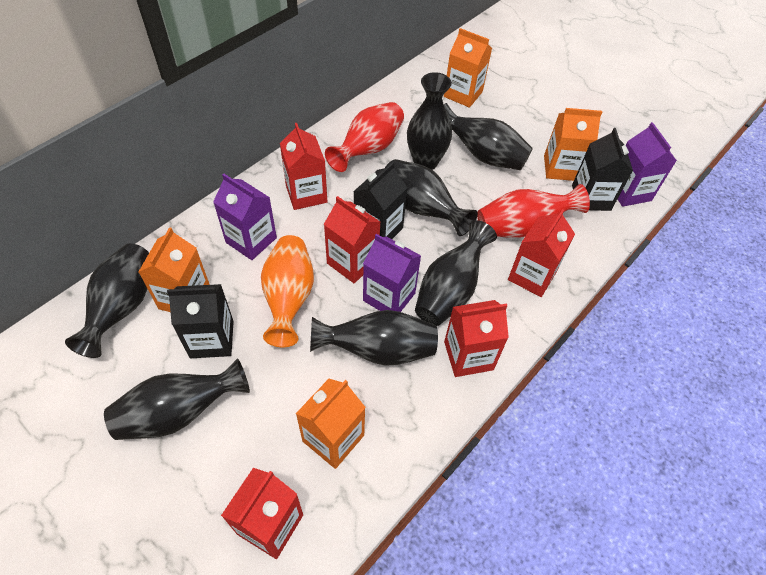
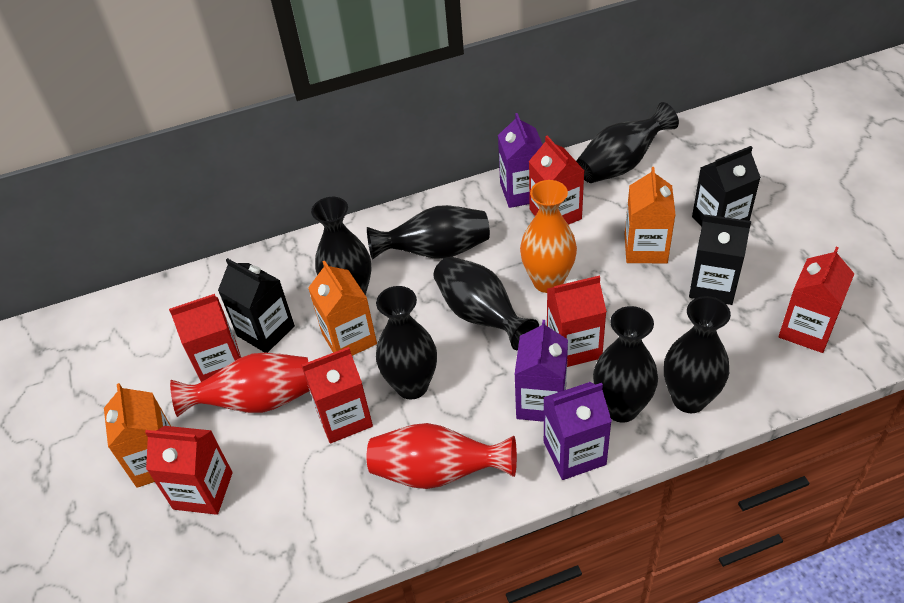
orange carton: [138,227,210,312] [296,379,366,469] [444,28,492,108] [544,108,602,181] = 4 -> [104,383,171,488] [308,261,377,356] [625,167,676,263] = 3
red carton: [221,468,303,559] [280,123,327,210] [324,196,380,283] [444,300,509,377] [508,209,575,297] = 5 -> [145,426,233,515] [169,294,241,382] [301,347,373,443] [529,136,584,225] [547,276,607,367] [779,247,854,353] = 6

